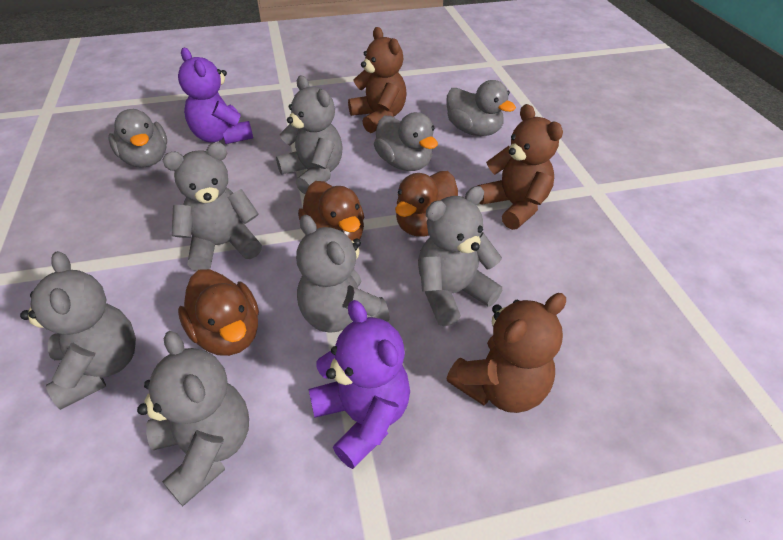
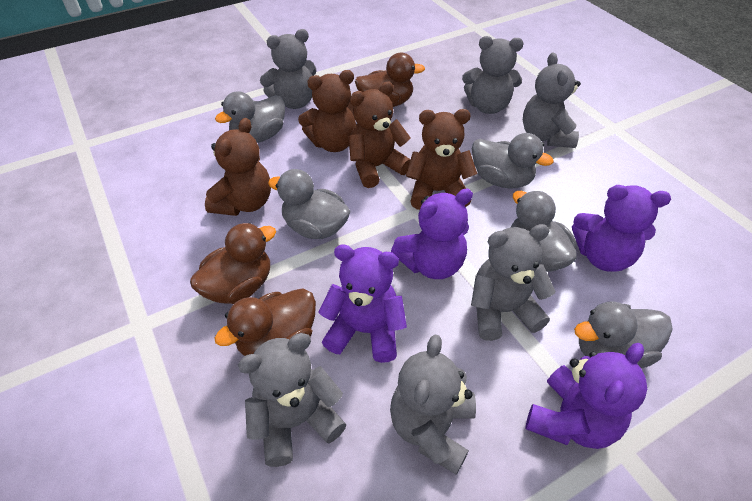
brown teddy bear: [348,27,407,133] [446,293,566,413] [477,104,563,230] = 3 -> [205,118,271,216] [298,70,356,152] [349,82,411,188] [406,109,477,210] = 4
grey duck: [108,109,167,168] [374,112,438,171] [446,80,516,136] = 3 -> [215,91,285,143] [268,169,350,239] [472,133,554,189] [511,191,577,272] [574,301,673,369] = 5
purple teddy bear: [178,48,253,144] [309,300,410,469] = 2 -> [318,245,407,363] [391,188,473,279] [525,343,647,449] [572,185,671,272] = 4

